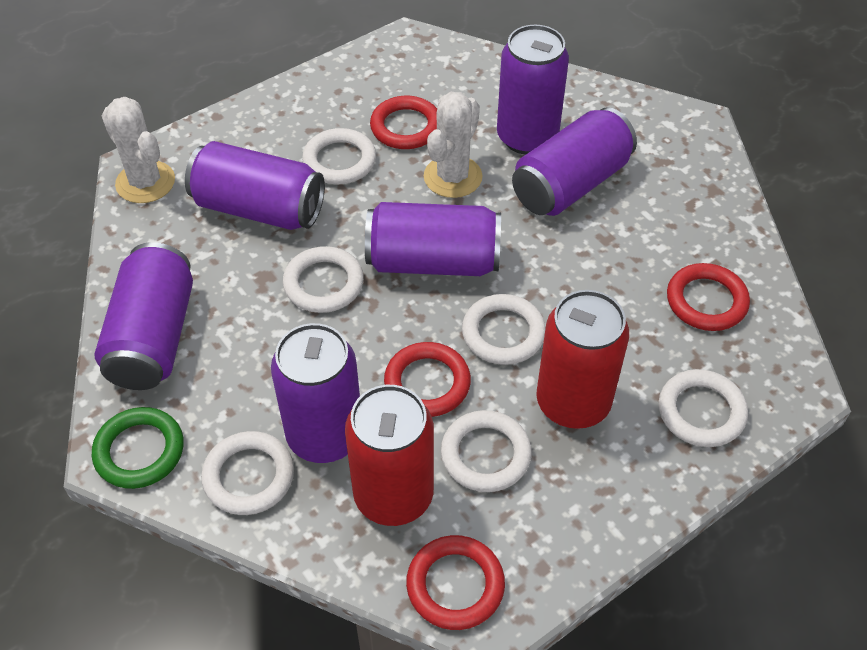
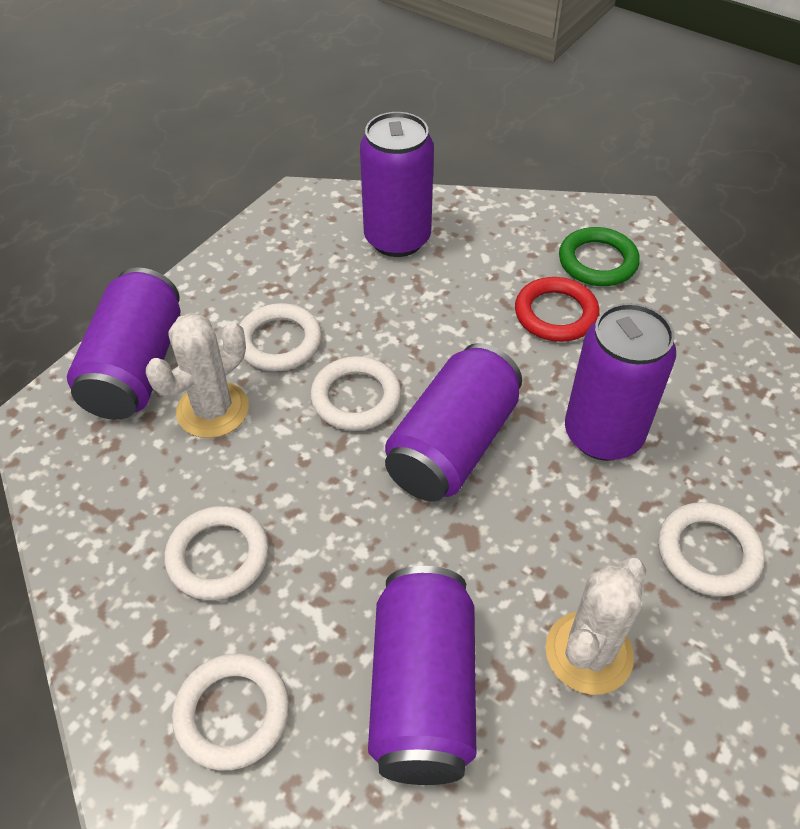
purple can: [95,242,193,390] [185,141,325,230] [271,323,360,463] [365,202,501,276] [497,25,569,154] [512,107,637,216] = 6 -> [67,267,180,420] [360,112,434,257] [368,566,476,785] [385,343,522,501] [565,303,676,461] = 5
red can: [345,385,434,526] [536,290,629,429] = 2 -> none = 0
red ring: [370,96,437,149] [384,342,471,417] [406,535,505,630] [667,263,750,331] = 4 -> [515,277,599,342] = 1
white ring: [201,431,294,515] [283,246,364,313] [302,128,376,184] [441,410,532,492] [462,294,546,365] [659,369,748,447] = 6 -> [164,506,269,600] [172,654,289,770] [239,303,322,371] [310,356,401,431] [658,502,764,597] = 5

